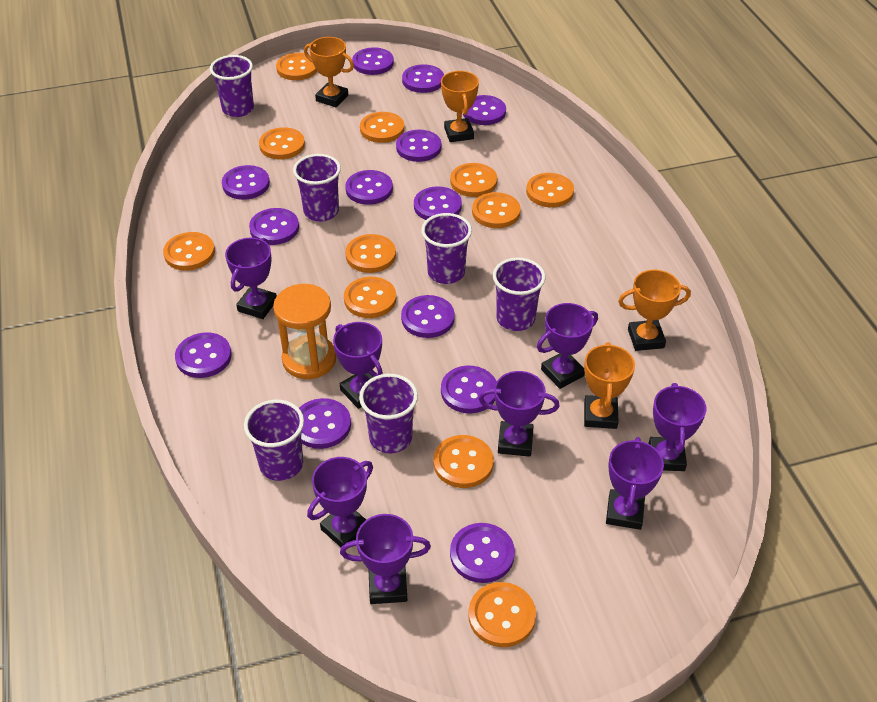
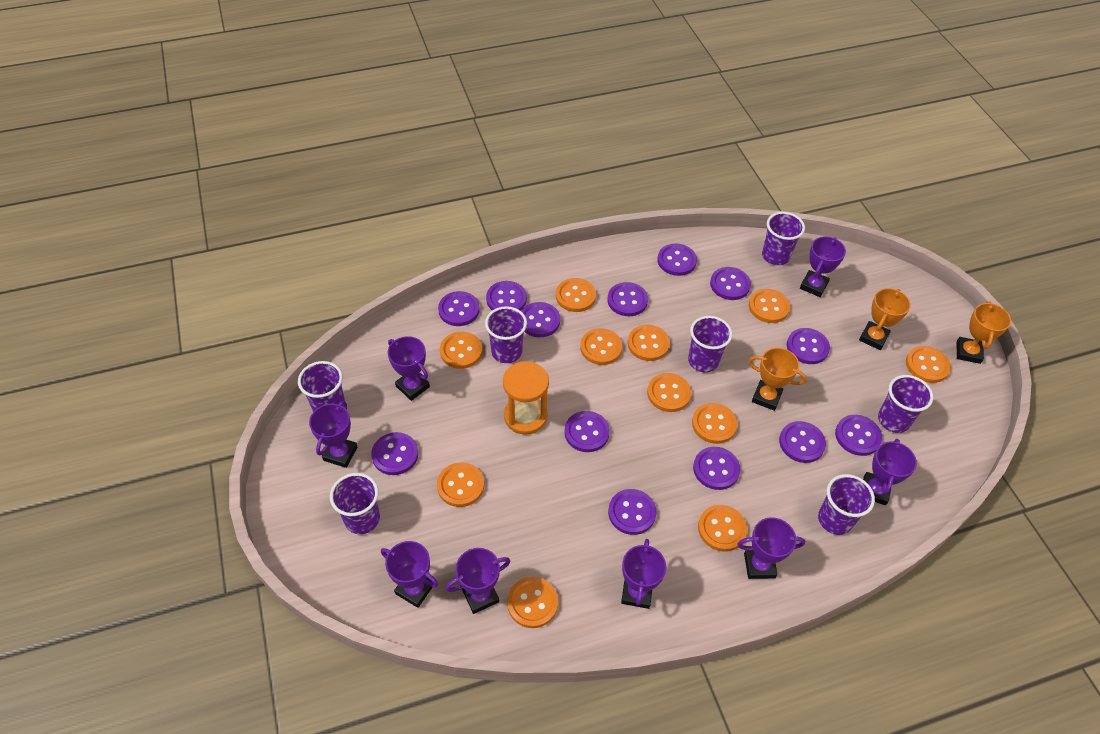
orange trophy: [304,37,354,107] [441,71,479,142] [584,342,635,429] [618,270,691,351] = 4 -> [749,348,807,411] [859,288,911,350] [956,301,1011,364] = 3
purple cup: [210,55,254,117] [244,400,304,481] [293,154,341,222] [359,374,418,453] [421,213,472,284] [493,258,546,331] = 6 -> [298,361,345,412] [330,473,380,534] [485,306,527,363] [688,316,732,373] [762,212,805,265] [818,474,875,535] [878,375,933,433] = 7

